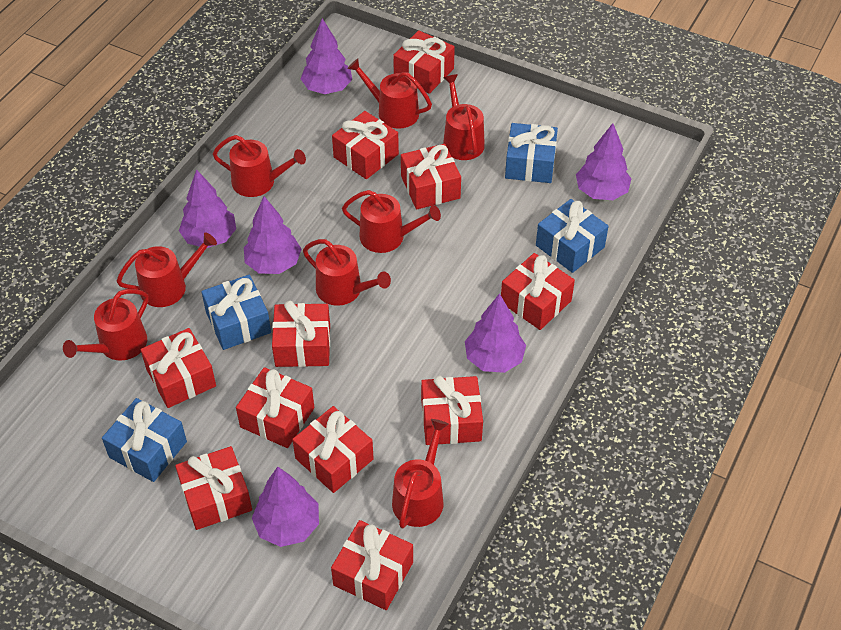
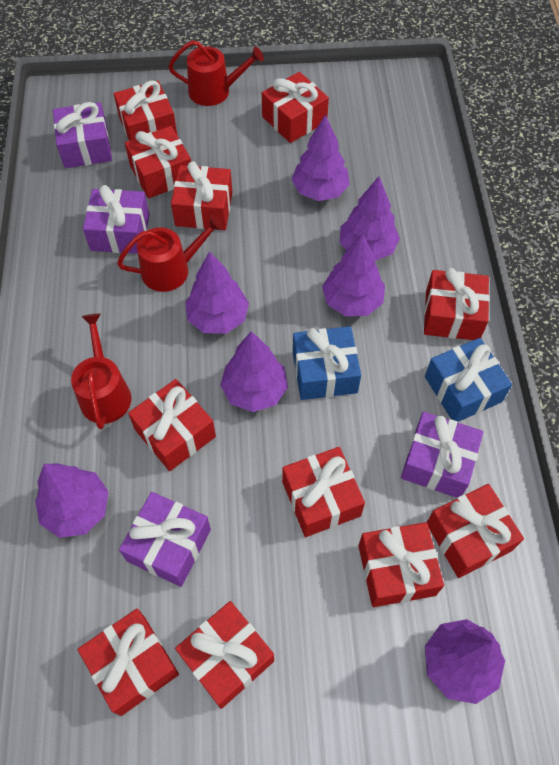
blue gift: [102,398,187,482] [201,275,271,350] [505,123,558,183] [536,199,608,273] = 4 -> [293,326,361,400] [425,338,512,422] = 2
purple gift: none = 0 -> [53,102,112,168] [83,185,150,254] [119,492,211,587] [401,412,483,498] = 4
purple tree: [179,169,236,248] [244,196,302,274] [252,467,319,547] [301,18,352,94] [465,293,526,373] [576,123,631,200] = 6 -> [35,464,109,538] [185,251,249,334] [220,331,288,412] [292,115,350,201] [322,233,385,316] [340,176,400,261] [425,619,505,704] = 7
red watering can: [63,289,149,361] [117,233,217,307] [213,135,306,197] [303,239,391,306] [342,190,441,253] [347,58,432,129] [392,419,448,529] [443,74,485,160] = 8 -> [71,314,131,429] [117,215,224,292] [168,40,264,106] = 3

